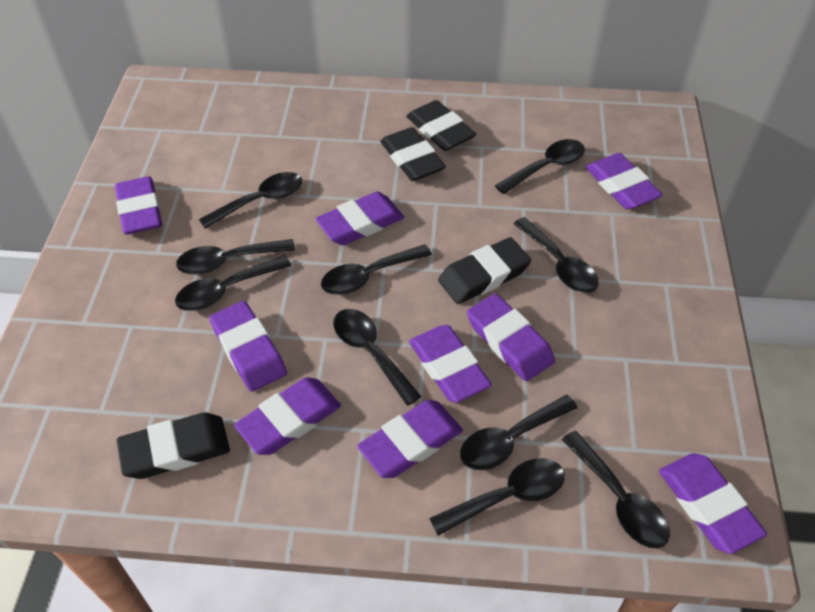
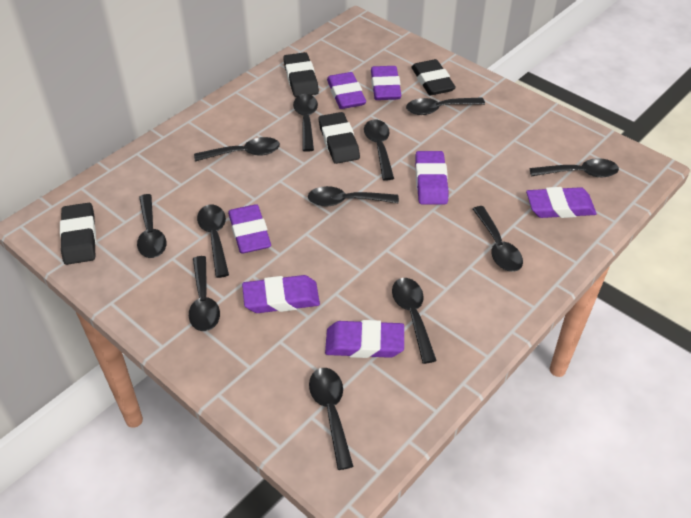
black spoon: [175,256,291,311] [176,239,295,275] [199,172,302,229] [321,244,432,295] [333,309,421,406] [429,458,565,536] [460,395,578,470] [495,139,585,194] [514,217,599,293] [561,431,670,548] = 10 -> [137,194,166,258] [189,256,220,331] [194,137,280,162] [197,205,229,278] [293,94,318,152] [308,186,399,206] [309,368,354,470] [364,119,394,181] [392,278,437,364] [406,97,485,115] [473,206,523,272] [530,158,619,177] = 12
purple eraser: [115,176,162,235] [210,301,287,392] [234,377,341,455] [315,192,404,245] [357,400,463,478] [409,325,492,403] [467,293,555,381] [585,153,663,209] [659,453,767,554] = 9 -> [228,204,271,254] [242,275,320,313] [325,320,404,358] [327,72,366,109] [371,66,402,100] [415,151,448,204] [526,187,597,218] = 7

